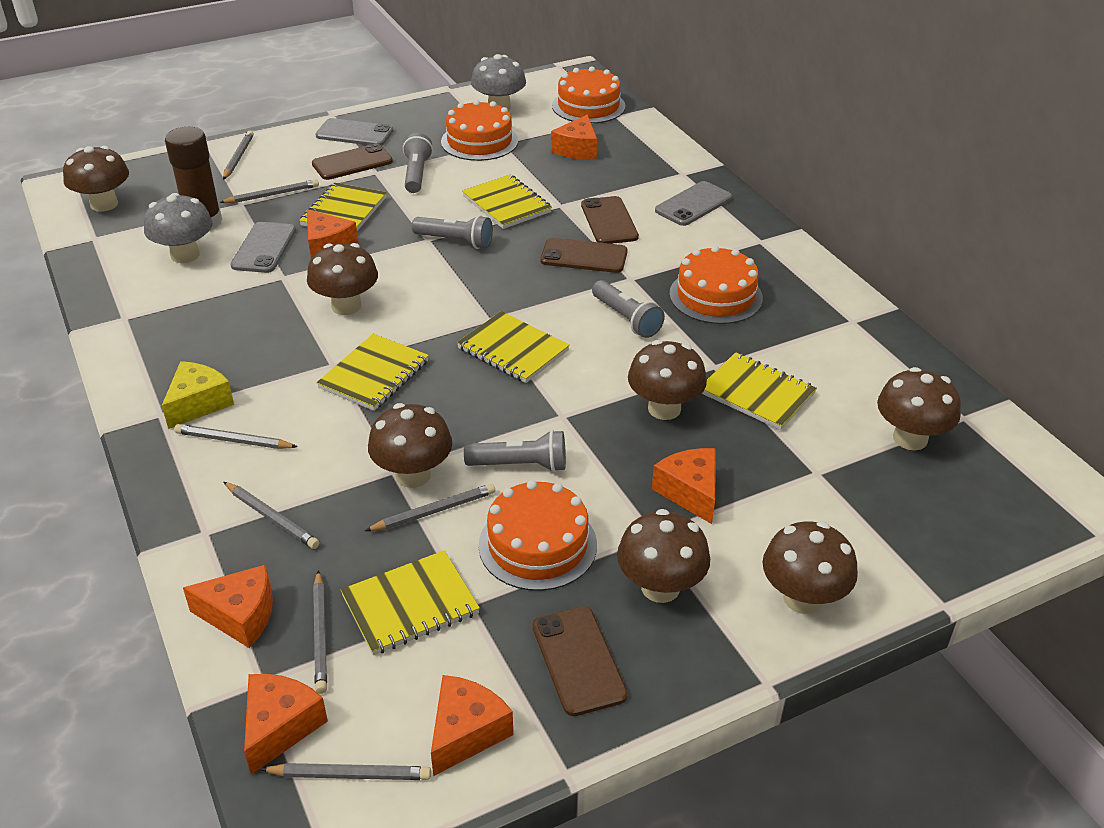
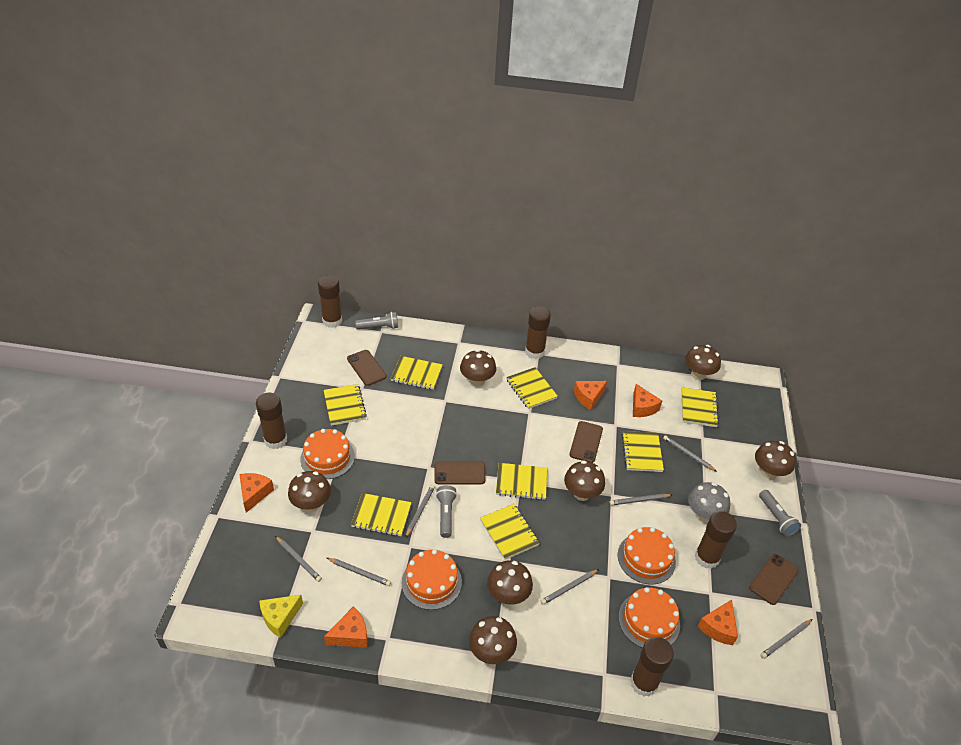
brown glue stick: [165,127,222,230] = 1 -> [256,393,287,449] [318,275,342,328] [525,306,551,359] [630,637,674,696] [695,511,737,569] = 5
grey flashlight: [403,133,433,193] [412,215,493,249] [464,430,566,472] [592,280,665,338] = 4 -> [355,312,398,329] [436,485,457,538] [759,490,801,536] = 3
grey mushroom: [144,193,213,263] [471,54,526,111] = 2 -> [688,482,730,523] = 1
grey phone: [230,222,296,273] [316,118,393,146] [655,181,732,226] = 3 -> none = 0
orange cheese: [183,565,273,648] [244,674,328,775] [307,209,358,258] [431,675,513,776] [551,115,597,160] [652,448,716,524] = 6 -> [239,473,274,513] [324,606,368,648] [574,381,607,410] [633,384,662,417] [698,600,738,645] = 5
yellow notebook: [299,183,387,231] [317,334,429,411] [341,550,480,655] [457,311,570,383] [462,175,552,229] [701,352,817,430] = 6 -> [324,384,367,426] [351,493,412,536] [391,356,443,390] [480,504,540,560] [496,463,547,500] [506,367,558,409] [622,431,664,472] [682,387,719,427] = 8

